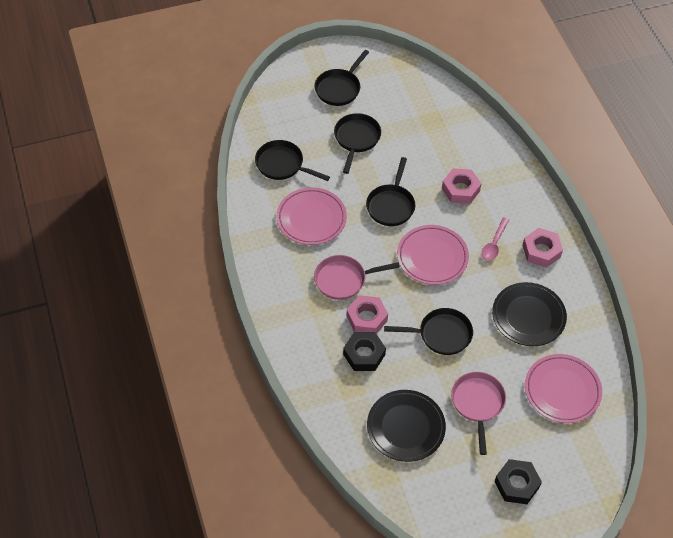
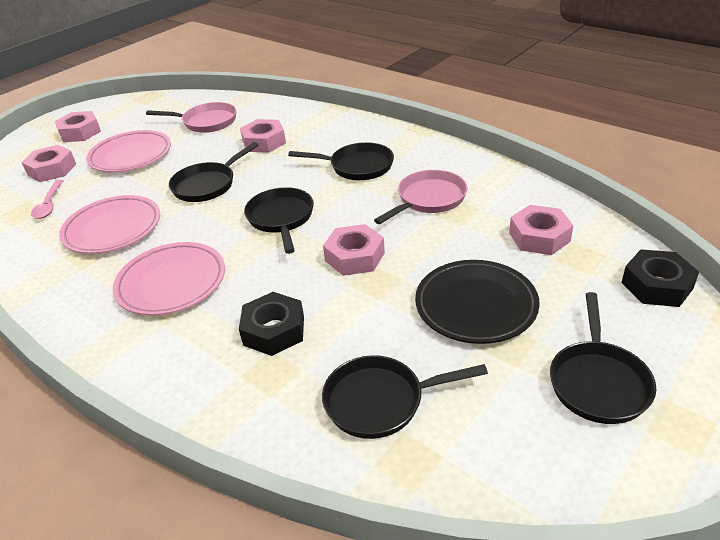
black plate: [367,390,446,462] [492,282,567,346] = 2 -> [415,260,540,344] = 1
pink nut: [347,295,388,334] [442,168,481,204] [523,228,563,268] = 3 -> [21,145,76,182] [54,111,101,142] [240,119,286,153] [323,224,385,276] [509,205,573,255] = 5

